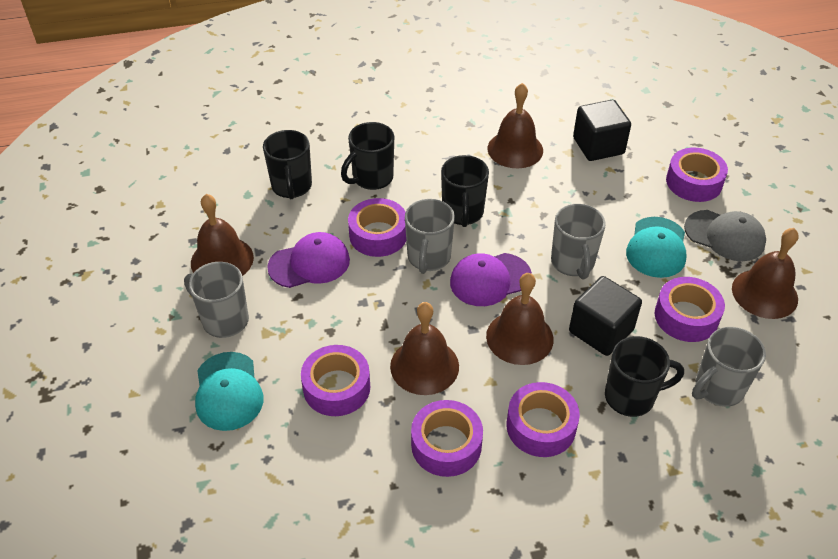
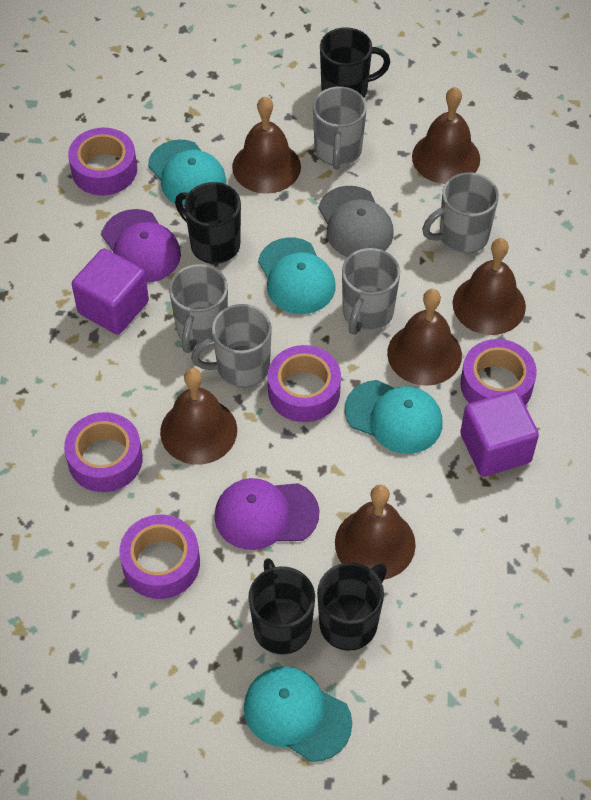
black cube: [569,276,642,356] [573,100,631,161] = 2 -> none = 0
brown bell: [191,194,254,276] [390,302,459,395] [486,273,554,365] [487,83,543,168] [732,228,799,319] = 5 -> [160,368,237,465] [232,97,301,194] [335,485,416,580] [387,289,462,386] [412,87,480,184] [453,238,526,335] = 6
grey mug: [184,262,249,338] [405,199,455,274] [551,204,606,279] [692,327,766,407] = 4 -> [169,264,228,353] [191,304,272,388] [313,86,367,170] [342,248,400,335] [422,172,499,254] = 5
purple cube: none = 0 -> [72,248,149,335] [460,390,539,477] = 2
purple tape: [301,345,370,416] [348,198,406,257] [411,400,483,477] [507,382,580,457] [655,277,725,342] [666,148,728,202] = 6 -> [64,412,143,492] [68,127,137,196] [119,515,200,599] [268,345,341,422] [460,339,537,405] = 5
turquoise cap: [195,352,264,431] [626,217,687,278] = 2 -> [148,139,227,207] [244,666,352,762] [258,238,335,314] [345,380,443,454] = 4

